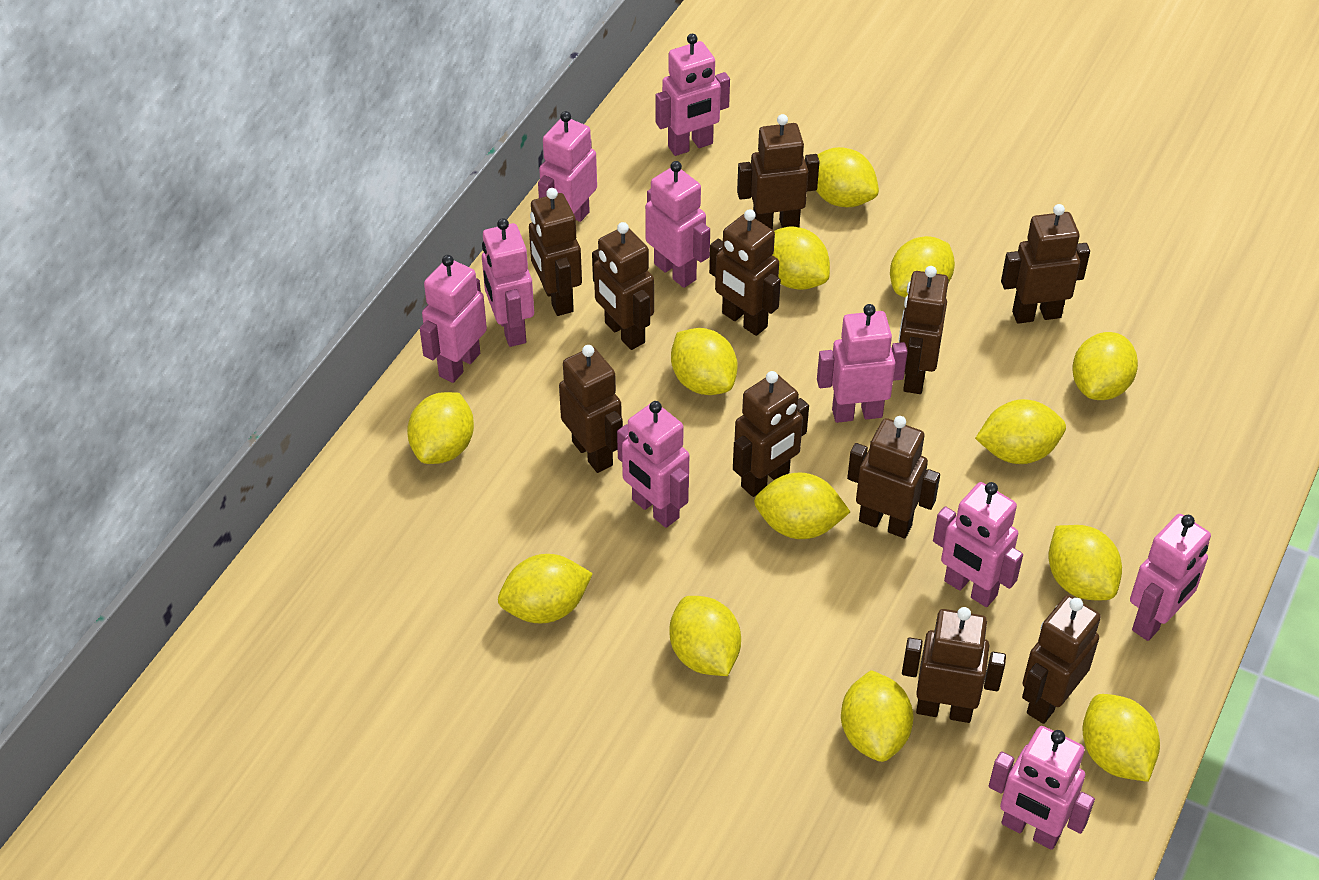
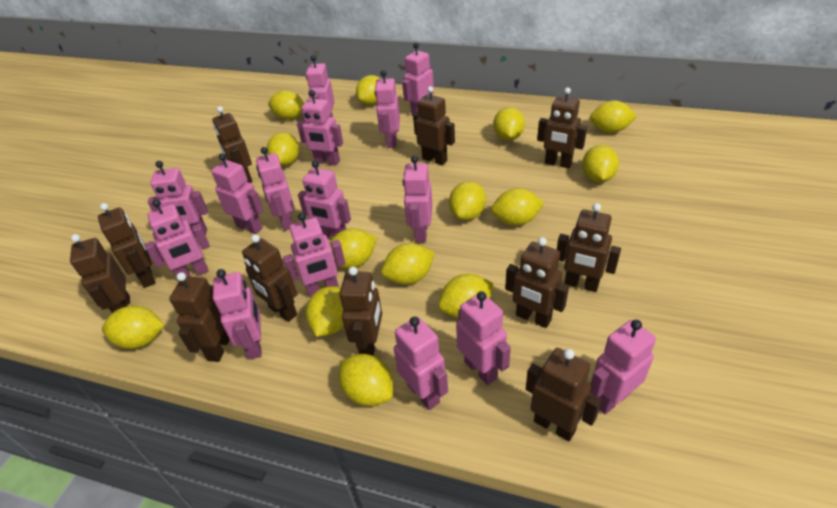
pink robot: [420,255,487,383] [482,218,534,347] [538,111,597,222] [617,401,689,528] [645,161,710,288] [656,34,730,156] [817,304,908,423] [933,482,1023,607] [989,726,1095,850] [1130,514,1211,641] = 10 -> [145,199,210,281] [148,161,208,237] [211,153,263,234] [213,269,262,360] [256,147,295,231] [283,212,345,298] [297,90,343,165] [298,160,351,238] [306,55,335,117] [375,70,400,148] [394,317,448,410] [402,43,434,116] [403,156,433,242] [456,291,511,385] [590,320,656,414] = 15
yellow lemon: [407,392,474,464] [498,554,593,623] [669,596,741,676] [671,328,737,395] [754,472,850,539] [773,226,830,290] [816,147,879,207] [841,670,914,762] [890,236,955,298] [975,399,1066,464] [1048,525,1122,600] [1072,332,1138,400] [1083,694,1160,782] = 13 -> [102,305,164,349] [267,132,299,166] [268,90,304,120] [306,286,344,337] [330,229,377,269] [339,354,393,406] [356,75,381,105] [381,243,435,285] [438,274,494,318] [449,181,486,221] [491,188,544,226] [493,107,525,141] [582,145,619,182] [590,100,637,133] = 14

